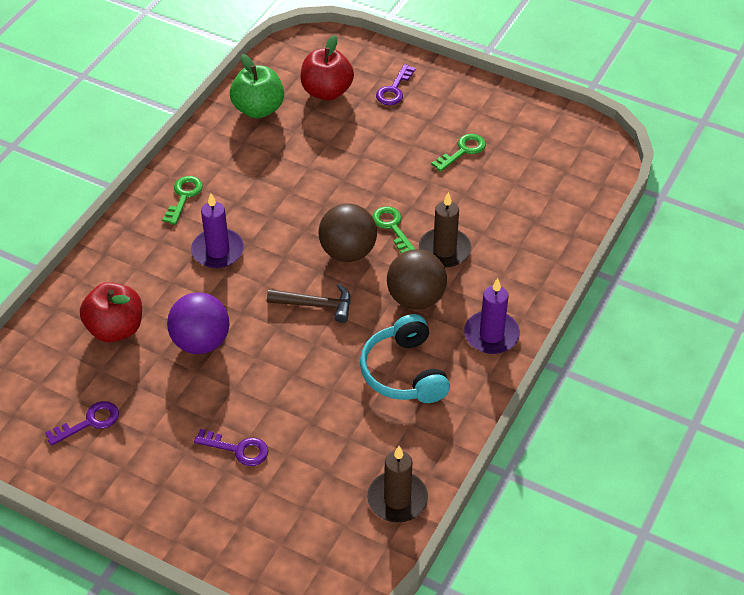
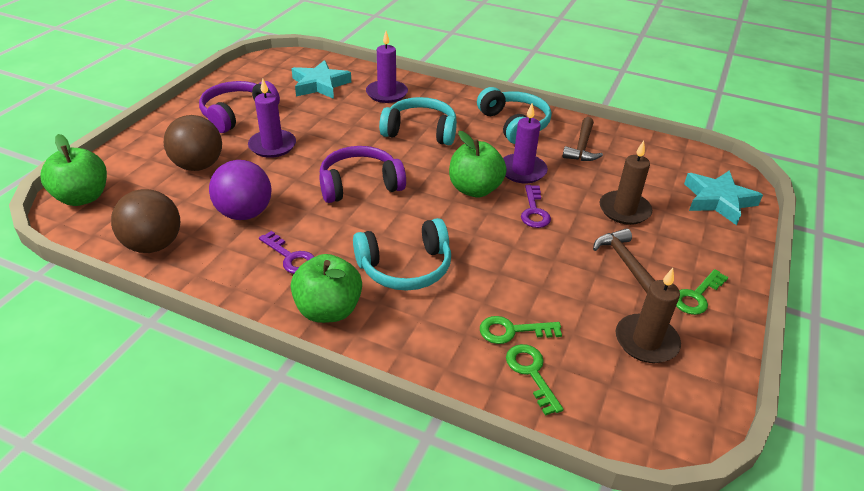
brown hammer: [267,284,351,323] = 1 -> [562,117,603,161] [593,228,655,293] = 2
green apple: [230,54,284,118] = 1 -> [40,134,107,206] [291,254,362,323] [449,131,507,197] = 3
purple candle: [191,193,244,268] [464,278,520,354] = 2 -> [248,78,296,158] [366,31,408,103] [503,103,548,183] = 3
purple headphones: none = 0 -> [199,81,280,133] [319,146,406,203] = 2
purple key: [45,401,119,446] [194,429,269,466] [376,64,416,105] = 3 -> [259,231,314,274] [521,185,551,228] = 2
red apple: [80,282,142,342] [301,35,354,100] = 2 -> none = 0
turquoise headphones: [360,314,450,403] = 1 -> [353,218,451,291] [379,97,457,145] [477,87,551,144] = 3
turquoise star: none = 0 -> [292,60,351,99] [684,170,763,225] = 2

